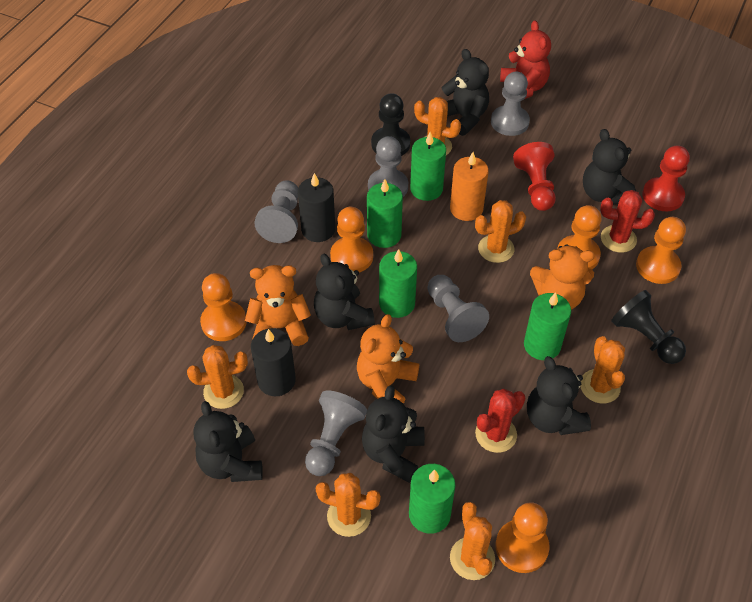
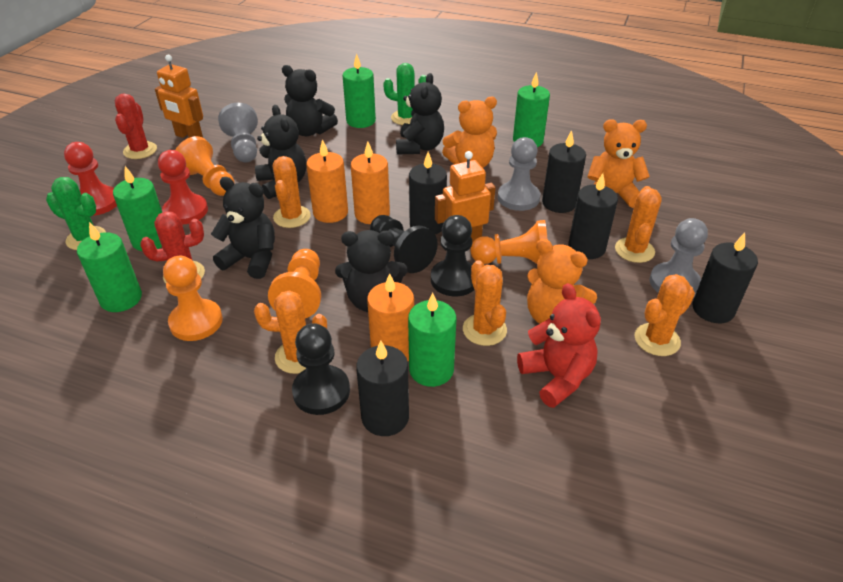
black candle: [251,328,296,396] [298,173,335,242] = 2 -> [356,340,409,436] [409,152,447,235] [542,130,586,213] [568,173,618,259] [693,233,758,323] = 5
black pawn: [371,93,410,156] [611,290,686,364] = 2 -> [292,323,350,415] [370,215,438,273] [431,215,475,296] = 3
black teddy bear: [193,401,263,482] [314,254,375,330] [362,385,425,483] [441,49,489,136] [527,356,591,435] [583,129,636,205] = 6 -> [211,177,275,279] [255,105,307,199] [282,65,338,136] [335,230,407,312] [396,73,444,154] = 5
green cactus: none = 0 -> [46,177,106,250] [383,63,426,125] = 2
grey pawn: [254,180,298,243] [305,391,367,476] [368,136,408,197] [428,275,489,342] [491,72,530,136] = 5 -> [218,103,258,162] [498,137,540,211] [650,218,708,297] = 3
orange cactus: [187,345,248,409] [315,473,381,537] [414,97,461,155] [450,502,495,580] [475,200,526,263] [580,336,625,403] = 6 -> [254,290,327,374] [273,156,311,228] [463,260,507,346] [615,186,662,263] [635,274,695,356] = 5
orange candle: [450,152,489,221] = 1 -> [306,139,348,223] [351,141,390,224] [367,273,414,361] = 3
orange pawn: [200,273,246,341] [330,207,373,273] [496,502,550,573] [557,205,602,269] [636,217,686,284] = 5 -> [163,256,223,341] [176,136,235,196] [268,249,321,318] [470,220,548,264] = 4
orange robot: none = 0 -> [155,55,203,138] [435,151,496,243] = 2

